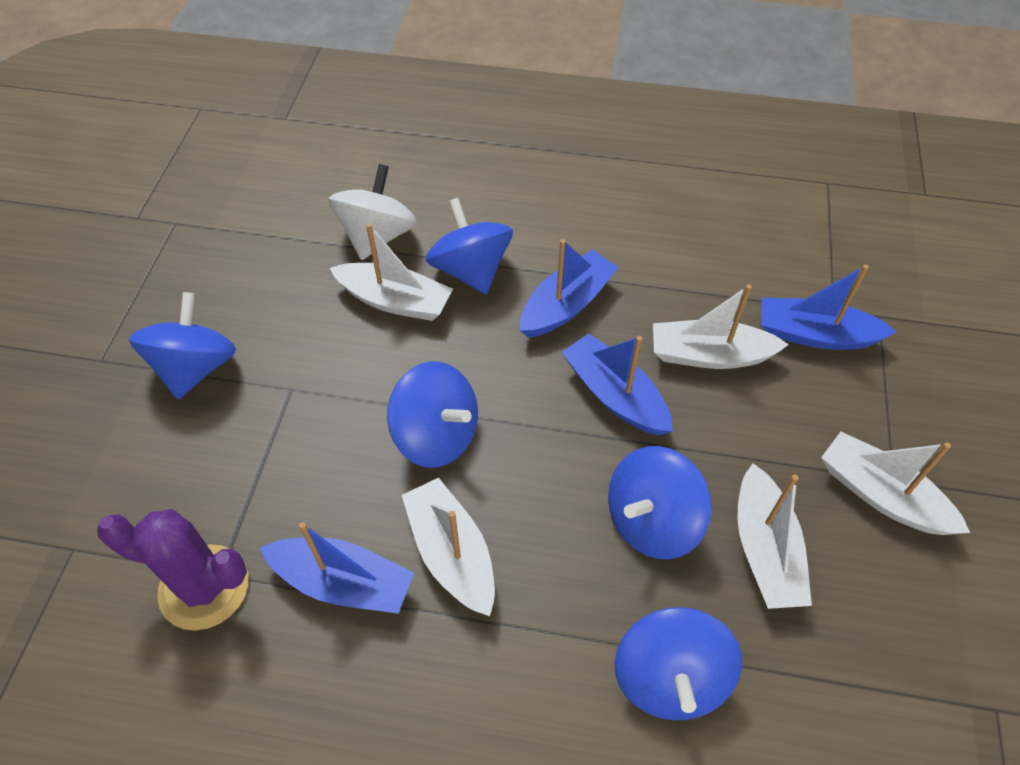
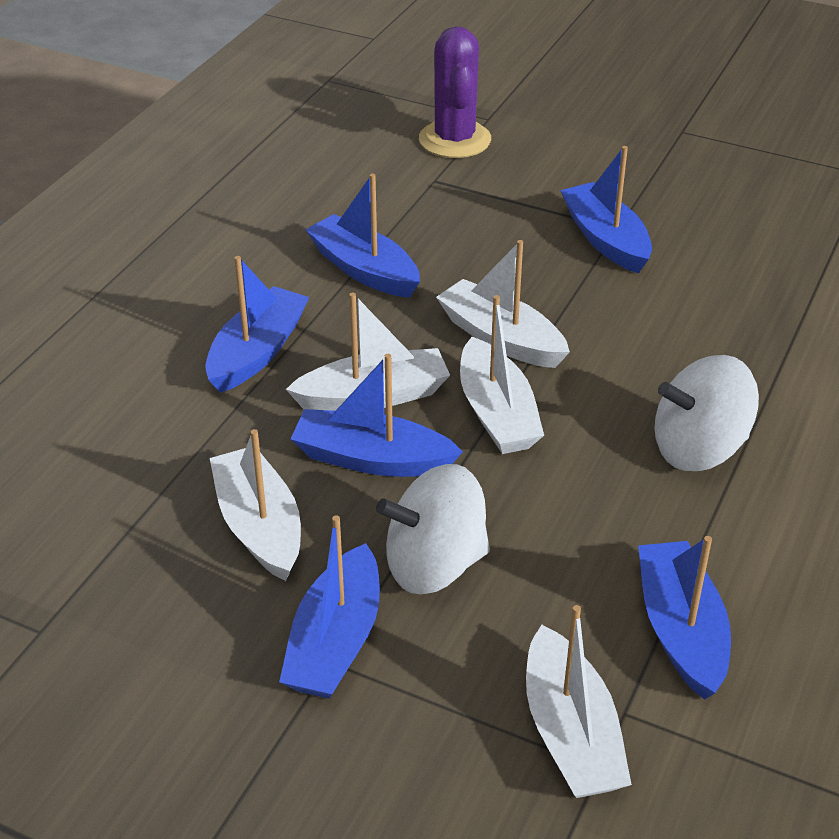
blue boat: [260,522,414,614] [520,239,619,338] [562,333,673,436] [761,265,897,350] = 4 -> [205,256,309,393] [279,515,380,699] [291,354,463,477] [305,174,420,298] [560,146,652,273] [638,536,731,700] = 6
blue spinning top: [129,292,236,400] [387,361,478,468] [426,198,513,294] [608,446,712,559] [614,607,742,720] = 5 -> none = 0
white spinning top: [329,164,417,260] = 1 -> [376,464,490,594] [654,355,759,471] = 2

